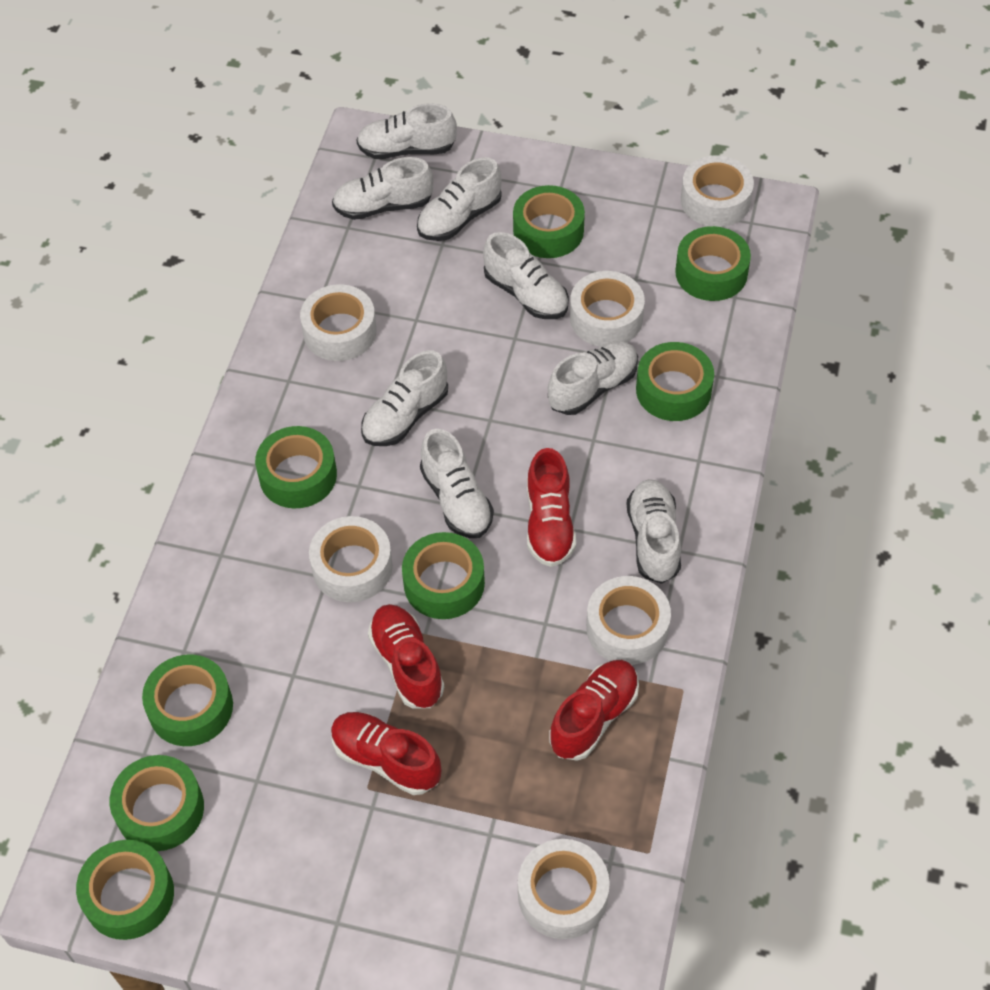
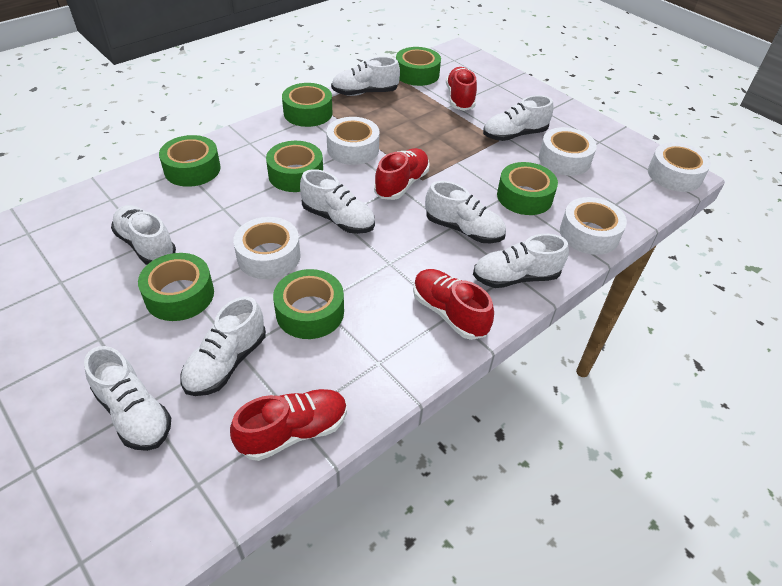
green tape: [76,840,174,940] [110,755,204,851] [142,655,233,746] [255,426,337,509] [402,532,485,619] [513,185,585,258] [636,342,714,421] [675,226,751,301] = 8 -> [138,253,214,321] [159,135,221,187] [266,141,323,192] [273,269,344,339] [282,83,333,127] [396,47,441,86] [497,162,558,215] = 7
white tape: [300,284,377,361] [309,516,393,602] [518,839,610,939] [570,271,645,347] [586,576,671,665] [681,155,754,227] = 6 -> [233,217,301,279] [326,117,380,165] [539,127,597,176] [560,197,627,255] [648,142,711,192] = 5

